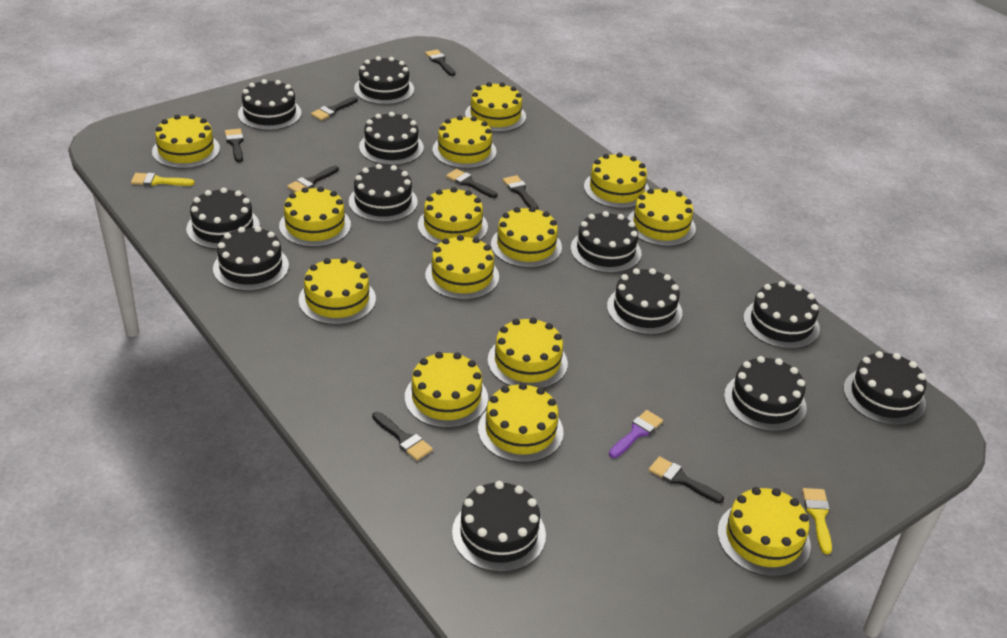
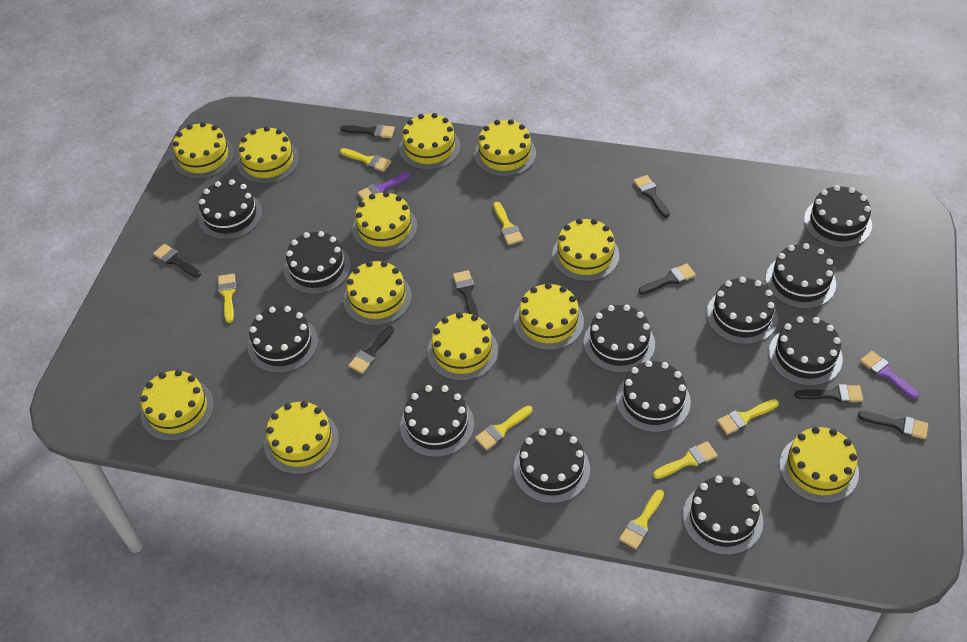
purple brush: [609,410,663,458] = 1 -> [358,172,410,200] [860,351,919,399] = 2
yellow brush: [131,173,195,186] [802,488,832,554] = 2 -> [218,273,236,323] [340,148,391,172] [475,406,532,450] [493,202,523,245] [619,490,664,549] [653,441,718,479] [717,399,779,435] = 7
yellow cake: [152,114,220,169] [279,186,351,247] [299,257,376,325] [405,352,488,428] [418,187,488,245] [425,235,499,300] [432,115,496,169] [465,82,526,132] [478,383,564,463] [488,317,568,389] [491,207,562,268] [584,152,649,209] [628,187,696,246] [717,487,811,577] = 14 -> [141,370,214,441] [173,122,234,179] [237,126,299,184] [264,401,339,474] [343,261,412,326] [352,191,417,253] [399,113,461,170] [427,312,498,381] [474,119,536,177] [514,283,584,350] [552,218,619,282] [779,427,859,503] = 12

